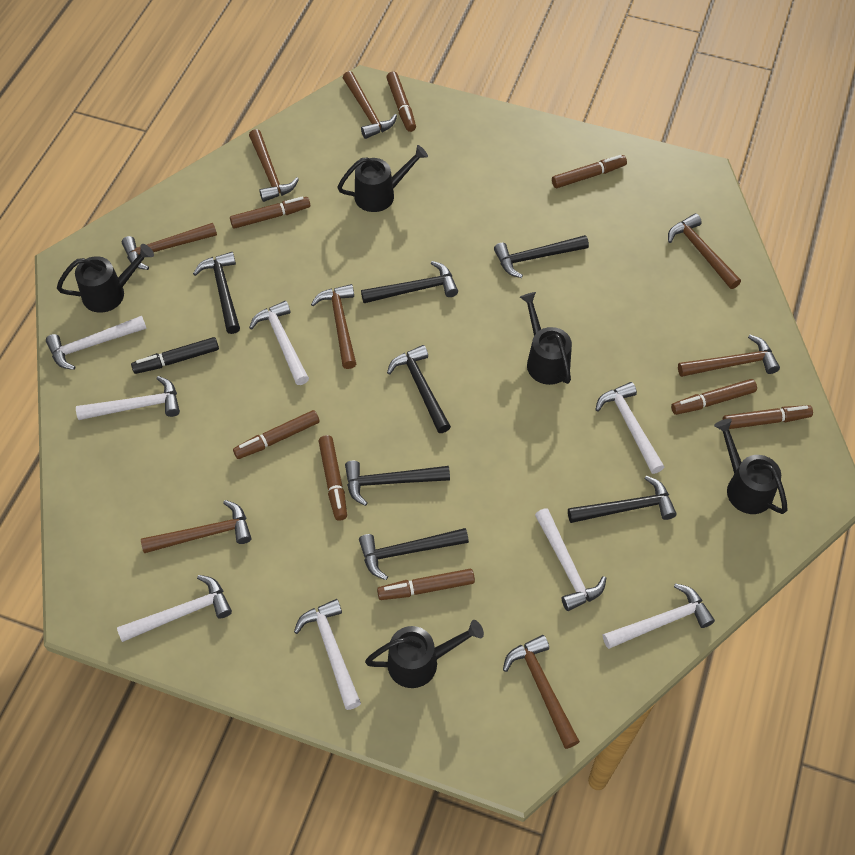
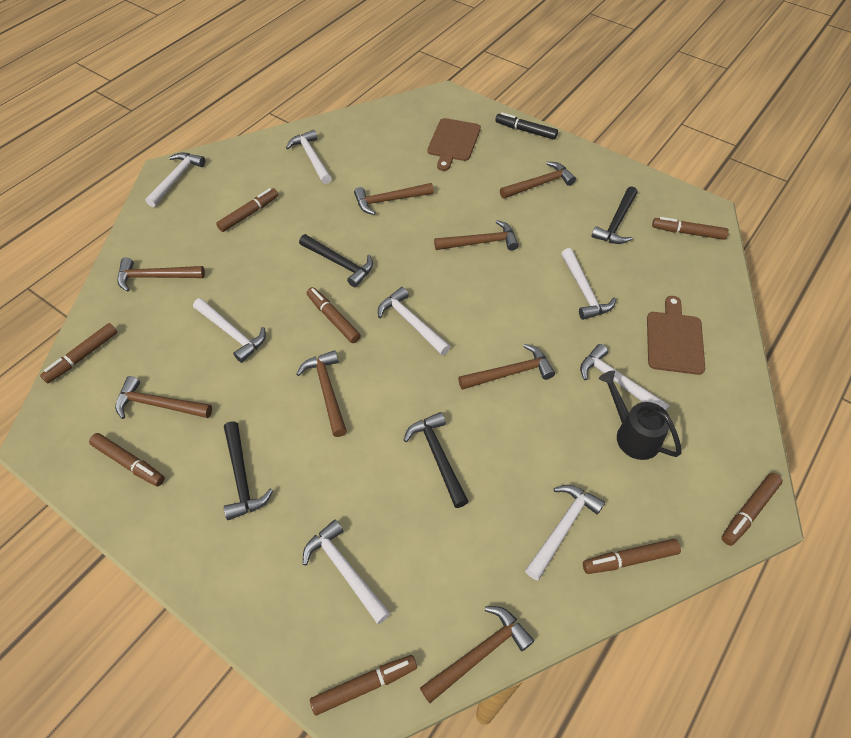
black hammer: [193,252,240,334] [345,461,450,506] [359,528,469,580] [361,261,458,303] [387,345,451,433] [494,235,589,278] [568,476,677,523] = 7 -> [224,421,273,520] [299,234,373,287] [403,412,469,508] [591,186,638,244] = 4
black watering can: [57,244,154,313] [337,145,428,212] [365,620,484,688] [520,292,572,385] [714,419,787,514] = 5 -> [599,371,681,460] = 1
brown cutting board: none = 0 -> [427,118,481,171] [647,296,705,375] = 2

